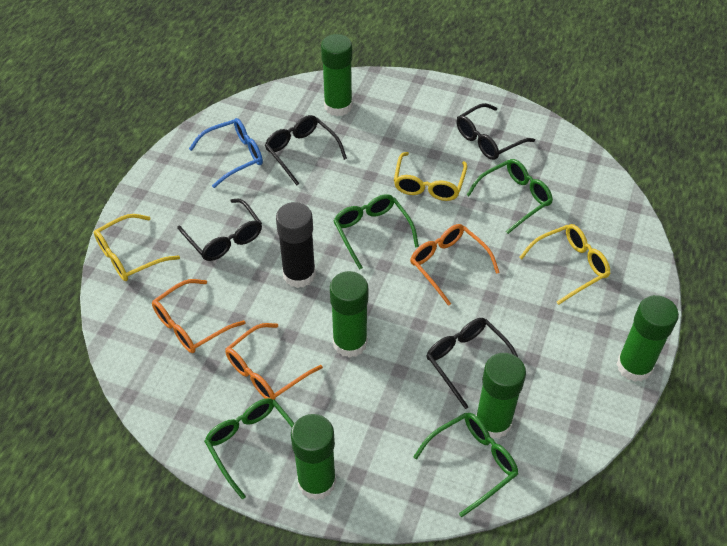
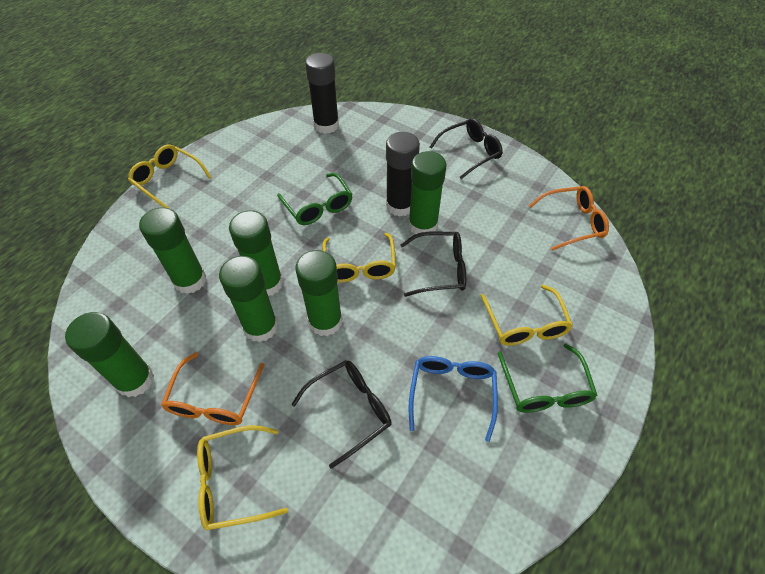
black glasses: [177,199,262,261] [265,115,347,185] [426,318,518,409] [456,103,535,160] = 4 -> [291,360,392,469] [400,231,466,297] [430,118,503,179] = 3
black glue stick: [276,202,316,288] = 1 -> [305,53,339,134] [386,132,420,216] = 2
green glasses: [204,398,294,499] [333,194,419,270] [413,413,518,517] [466,159,553,234] = 4 -> [277,173,353,225] [497,344,597,413] = 2
green glue stick: [291,414,336,500] [321,34,353,116] [330,271,368,358] [476,353,526,439] [617,295,679,382] = 5 -> [65,312,154,397] [139,207,206,294] [219,256,278,342] [229,210,283,296] [295,250,342,336] [408,151,446,237] = 6
orange glasses: [152,279,245,353] [225,323,323,400] [410,224,500,306] = 3 -> [161,352,264,425] [529,186,609,251] = 2
yellow glasses: [94,214,180,281] [394,152,467,201] [519,224,610,305] = 3 -> [128,144,211,208] [197,425,288,530] [322,233,396,283] [481,285,573,346] = 4

